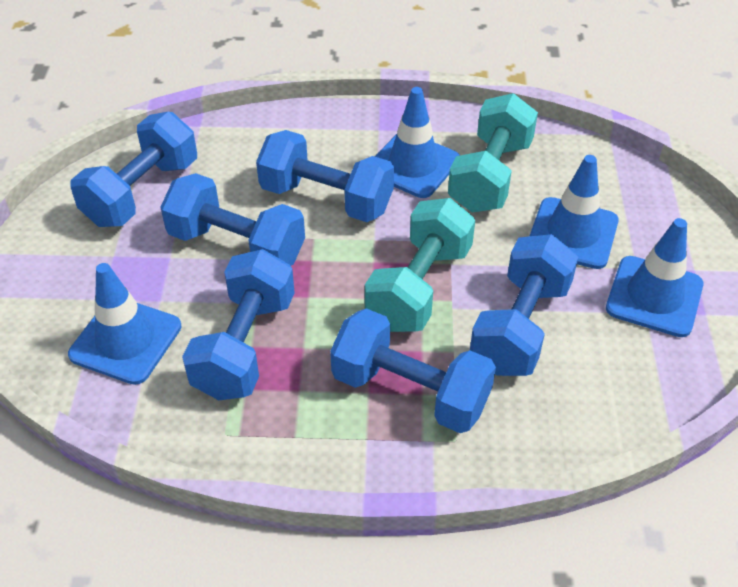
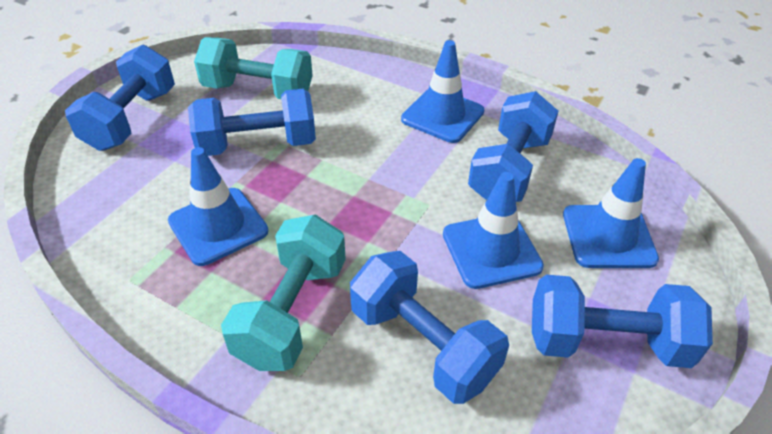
blue dumbbell: [70,112,197,227] [160,173,305,266] [182,249,295,400] [256,130,394,222] [330,308,496,433] [470,234,578,376] = 6 -> [65,45,175,151] [188,89,316,156] [350,251,509,404] [468,91,559,202] [532,275,713,368] = 5

